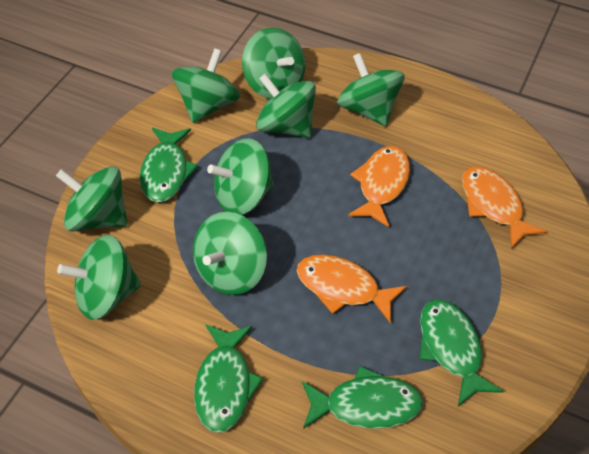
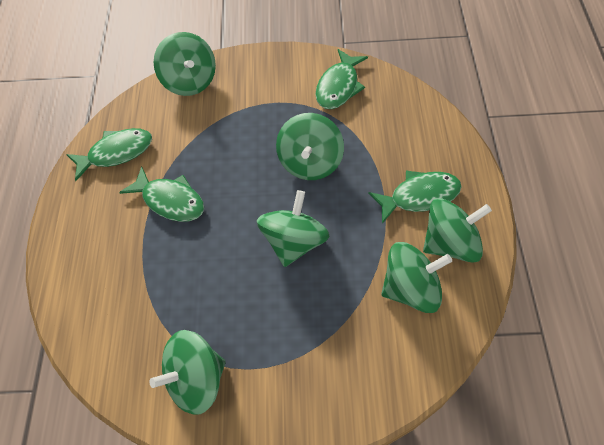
green spinning top: [56,166,127,232] [57,235,141,320] [172,48,240,123] [193,212,267,295] [207,138,273,215] [242,28,305,99] [256,73,316,138] [337,53,404,126] = 8 -> [149,330,226,415] [153,32,216,96] [257,190,329,267] [276,113,344,180] [381,242,452,313] [423,198,492,263] = 6
orange fish: [297,255,407,323] [348,146,410,227] [462,166,547,249] = 3 -> none = 0

